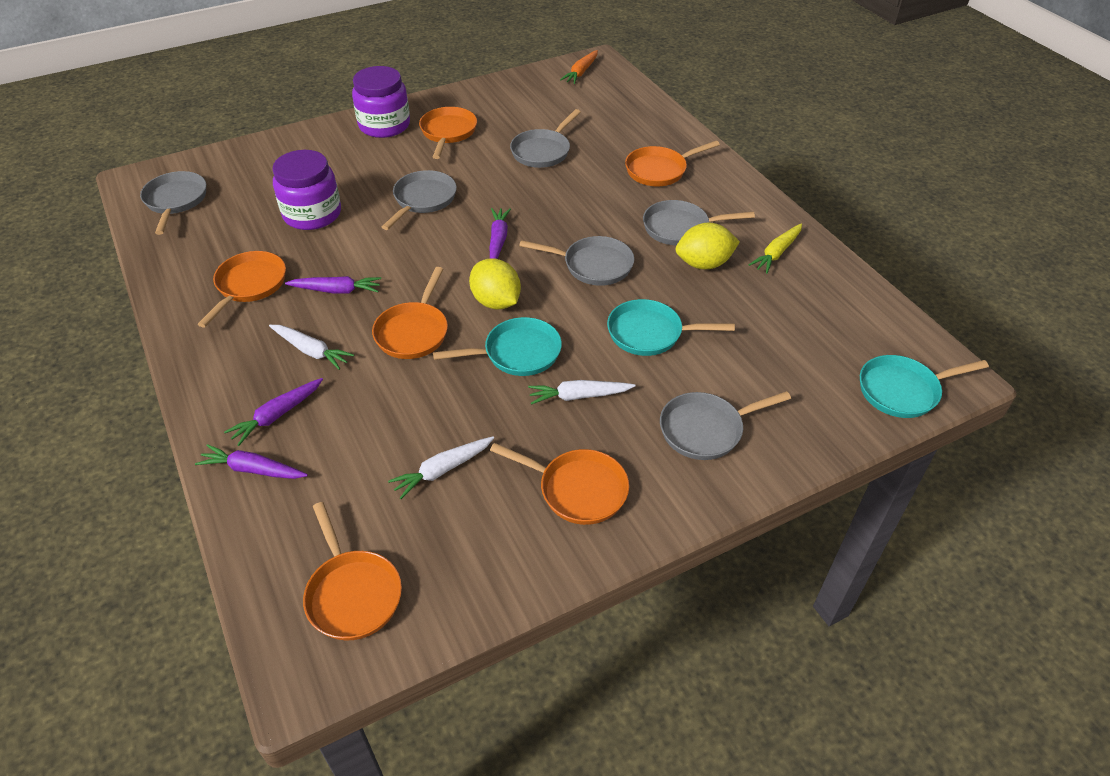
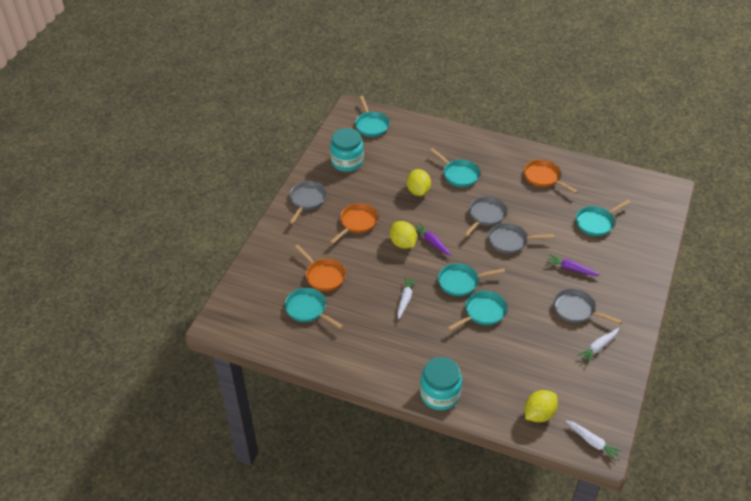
grey pan: [140,171,206,235] [382,170,457,230] [510,109,581,168] [519,236,634,286] [643,200,755,246] [660,391,791,460] = 6 -> [289,181,327,224] [463,196,507,237] [488,223,554,254] [553,288,622,324] = 4
orange carrot: [560,50,598,84] = 1 -> none = 0
orange pan: [198,251,286,328] [303,502,402,640] [372,267,448,359] [419,107,477,159] [490,443,629,525] [625,141,720,186] = 6 -> [295,245,346,291] [330,203,378,244] [524,160,578,194] = 3
purple carrot: [195,444,308,479] [224,378,323,446] [285,276,381,294] [490,208,511,259] = 4 -> [415,223,451,256] [546,255,600,276] = 2
purple jar: [272,150,341,230] [352,66,410,138] = 2 -> none = 0
turquoise jar: none = 0 -> [330,128,364,172] [420,357,462,410] = 2
turquoise pan: [433,317,562,376] [607,299,735,356] [860,355,989,418] = 3 -> [285,288,343,329] [355,96,390,137] [430,148,480,187] [438,263,505,296] [447,291,507,331] [576,199,631,236] = 6
yellow carrot: [748,223,802,274] = 1 -> none = 0
yellow lemon: [469,258,521,310] [676,223,740,269] = 2 -> [390,221,417,249] [406,169,431,196] [524,390,558,423] = 3

